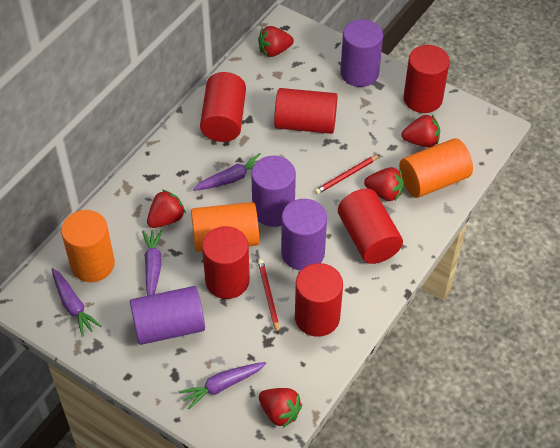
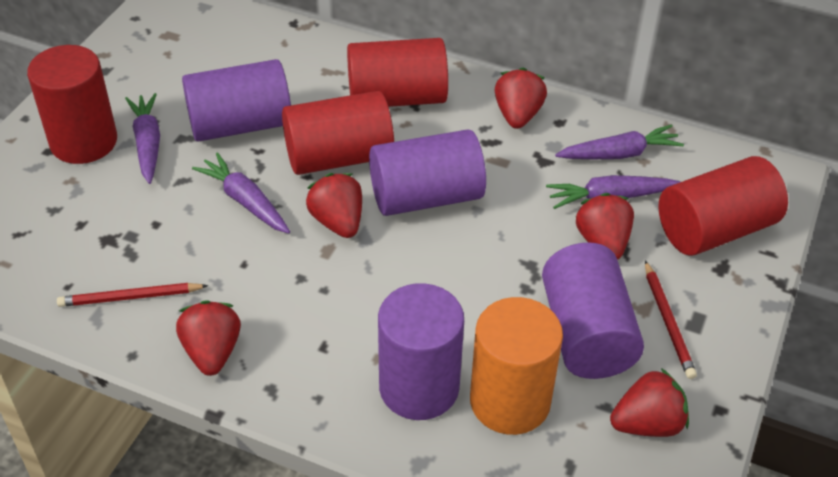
orange cylinder: [61,210,115,282] [191,202,259,252] [399,138,473,198] = 3 -> [470,297,563,435] = 1
red cylinder: [200,72,246,142] [202,226,250,299] [274,88,337,134] [295,263,343,337] [338,189,403,264] [403,45,450,113] = 6 -> [27,45,117,164] [282,91,394,175] [347,38,448,107] [658,156,788,256] = 4

